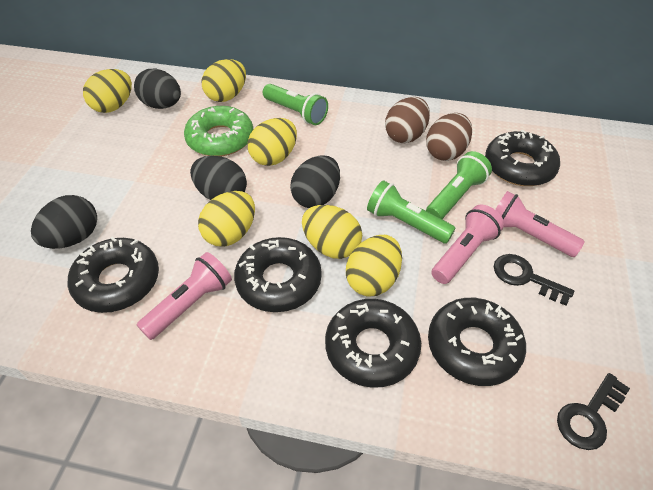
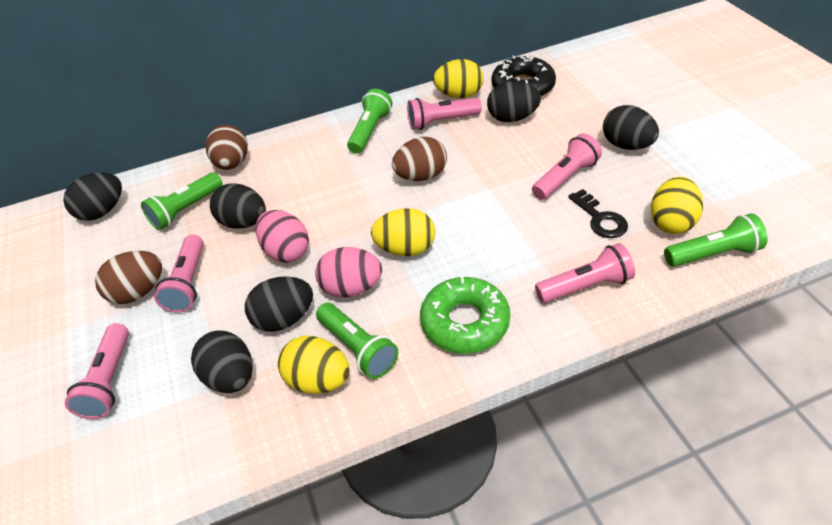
black donut: [68,237,159,313] [234,237,322,312] [325,299,421,388] [428,298,526,386] [485,129,560,186] = 5 -> [492,56,556,97] = 1
black egg: [31,195,97,249] [134,68,181,109] [190,156,247,200] [290,155,340,208] = 4 -> [63,172,122,221] [191,331,253,393] [210,183,266,229] [245,276,313,332] [487,81,541,122] [603,105,659,150] = 6
black key: [494,254,574,306] [557,373,630,450] = 2 -> [568,189,628,238] = 1
brown egg: [385,97,430,143] [426,113,472,161] = 2 -> [95,251,162,304] [206,125,248,170] [392,137,447,181] = 3
green flashlight: [263,84,328,125] [367,180,456,244] [426,151,492,219] = 3 -> [141,172,223,230] [316,303,398,379] [347,89,392,154] [664,214,768,267] = 4
pink egg: none = 0 -> [256,210,309,263] [315,247,382,298] = 2
pink flashlight: [137,252,232,340] [431,204,504,284] [495,191,585,257] = 3 -> [65,323,129,419] [154,234,204,313] [407,98,482,130] [532,133,602,200] [535,243,635,303] = 5
yellow egg: [83,69,132,113] [198,191,255,247] [202,59,246,102] [248,118,297,166] [302,205,362,259] [346,235,402,297] = 6 -> [278,336,350,394] [371,208,435,256] [433,59,484,98] [651,176,703,234] = 4

